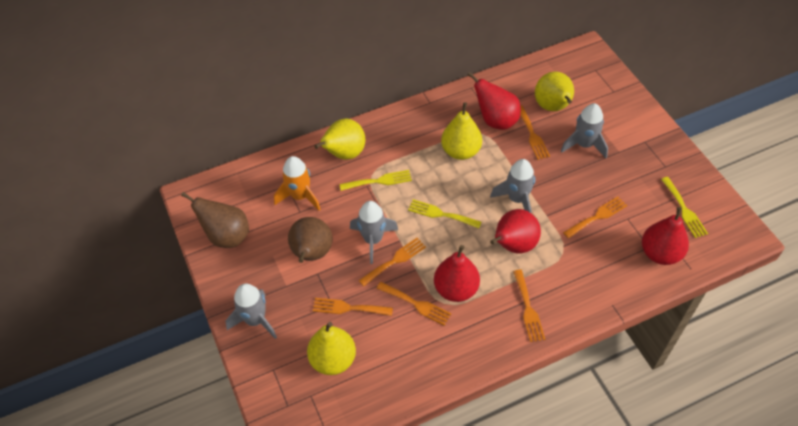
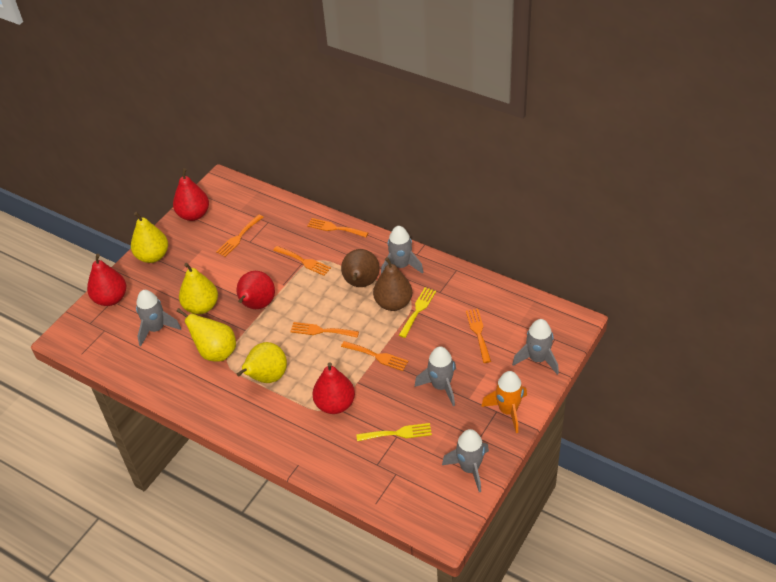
grey rocket: [225,283,277,339] [350,201,398,264] [490,159,535,213] [561,103,608,158] = 4 -> [136,290,181,346] [381,226,424,274] [415,346,456,406] [442,429,489,492] [512,319,559,375] = 5
yellow fork: [339,170,412,191] [408,199,482,228] [661,177,708,238] = 3 -> [356,423,432,441] [399,287,436,338] = 2

